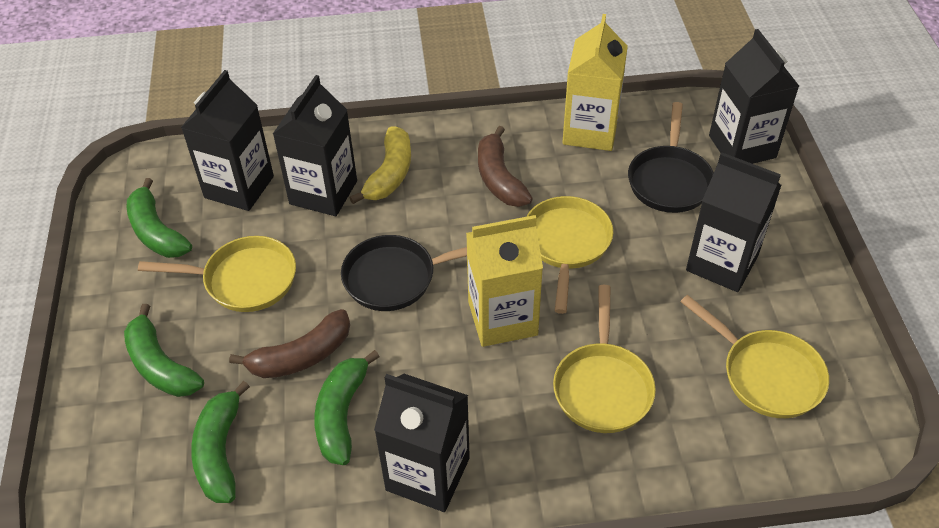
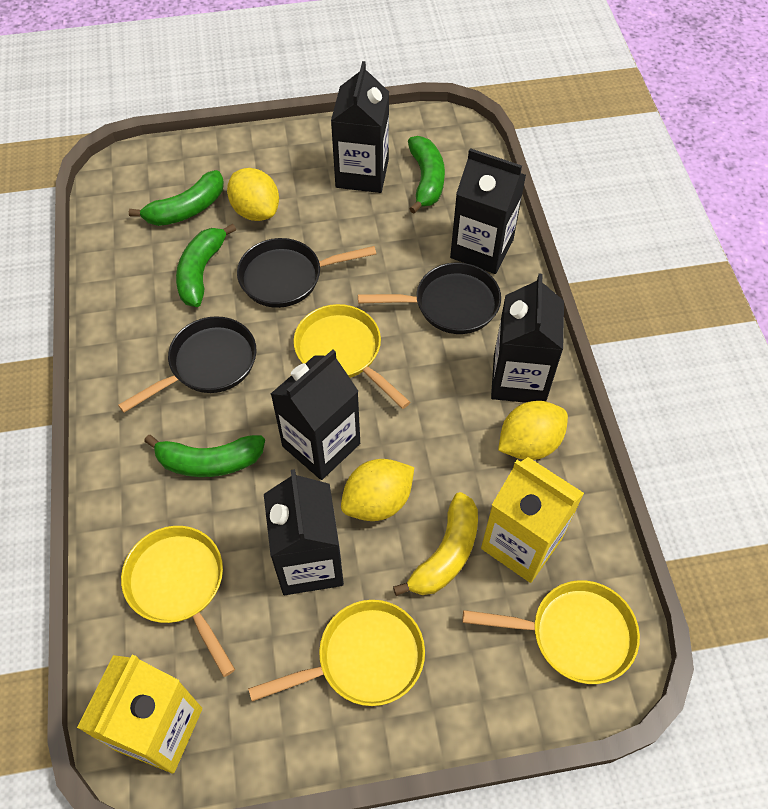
black pan: [341,235,467,311] [628,102,714,213] = 2 -> [118,316,256,413] [237,238,376,308] [358,263,501,334] = 3
brown banana: [229,309,350,378] [478,126,533,207] = 2 -> none = 0
yellow lemon: none = 0 -> [227,168,279,221] [341,459,414,521] [498,401,568,460] = 3

